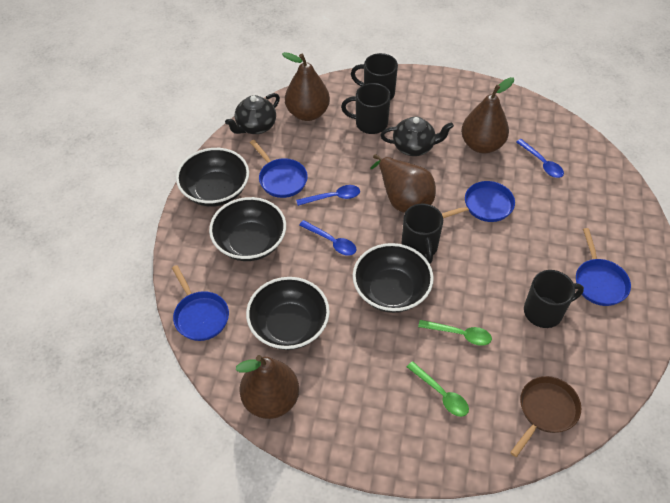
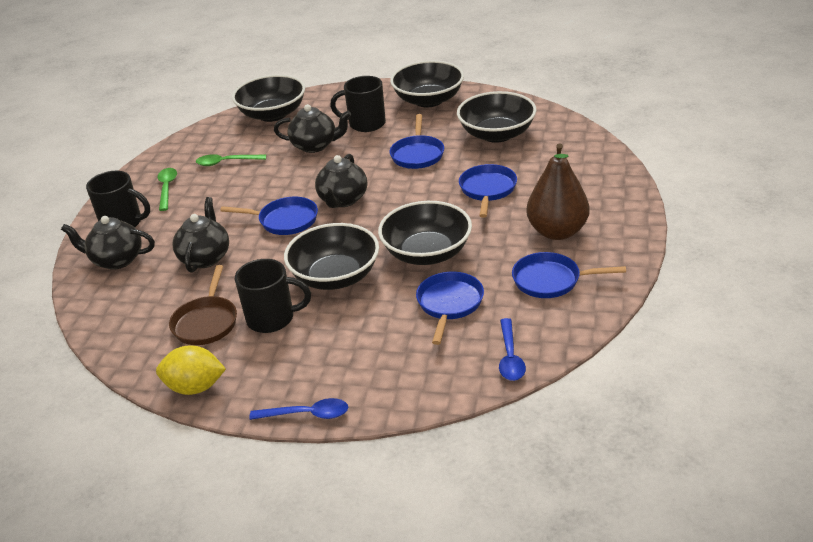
black bowl: [176,148,249,207] [209,197,286,261] [246,277,330,350] [353,243,434,313] = 4 -> [232,75,305,122] [284,223,379,290] [378,201,472,265] [390,60,464,107] [457,91,537,143] = 5
black mug: [341,83,391,134] [351,53,398,100] [401,204,443,264] [524,270,584,328] = 4 -> [86,171,150,227] [235,259,311,333] [330,76,386,132] = 3
black teapot: [225,93,280,134] [380,116,454,156] = 2 -> [61,216,155,270] [172,197,229,273] [274,104,351,153] [315,154,367,208] = 4
blue pan: [172,265,229,341] [250,140,308,198] [442,181,515,222] [576,228,631,306] = 4 -> [220,197,318,235] [390,114,444,169] [416,272,484,345] [459,164,517,218] [512,252,626,298] = 5
blue spoon: [296,185,360,206] [299,220,356,256] [516,139,564,178] = 3 -> [249,398,348,420] [499,318,526,381] = 2
brown pear: [236,355,299,419] [282,52,330,121] [370,154,436,213] [461,77,514,154] = 4 -> [526,143,590,240] = 1
yellow lemon: none = 0 -> [156,345,226,395] = 1

